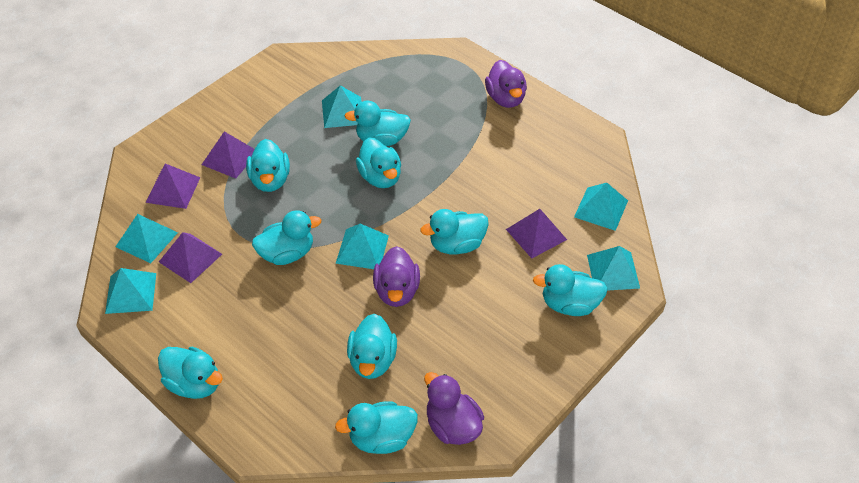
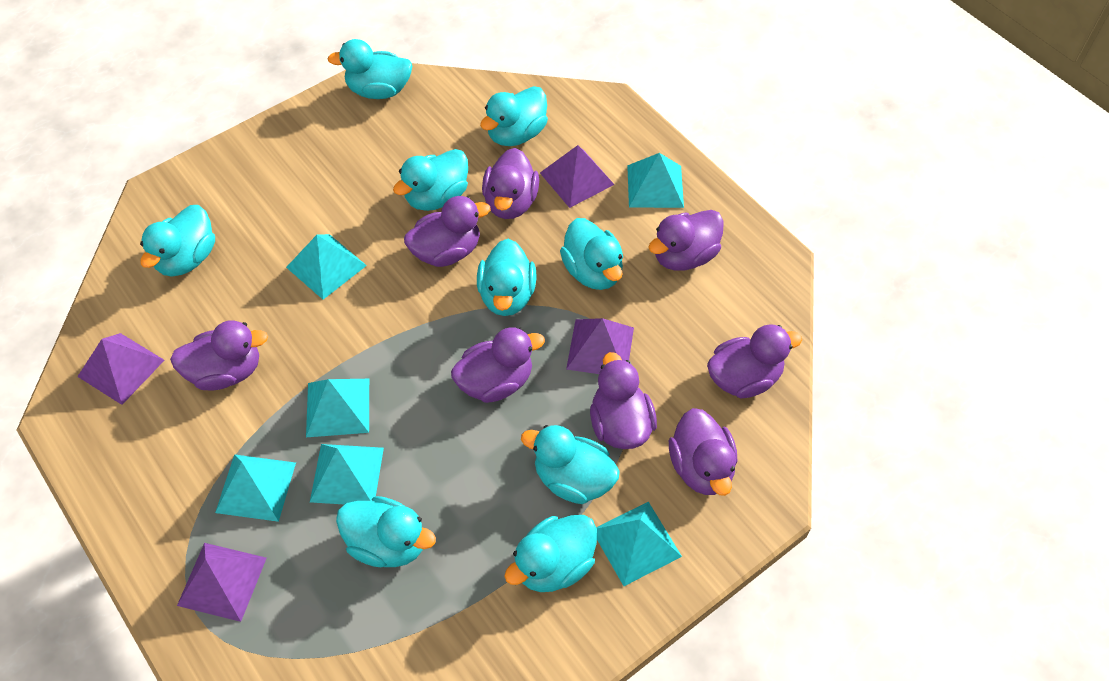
purple duck: [373,246,420,307] [424,372,484,445] [485,60,527,108] = 3 -> [170,320,268,390] [404,196,491,267] [451,327,545,403] [482,148,539,219] [590,352,657,449] [648,210,724,271] [669,408,737,496] [707,324,802,398] = 8

